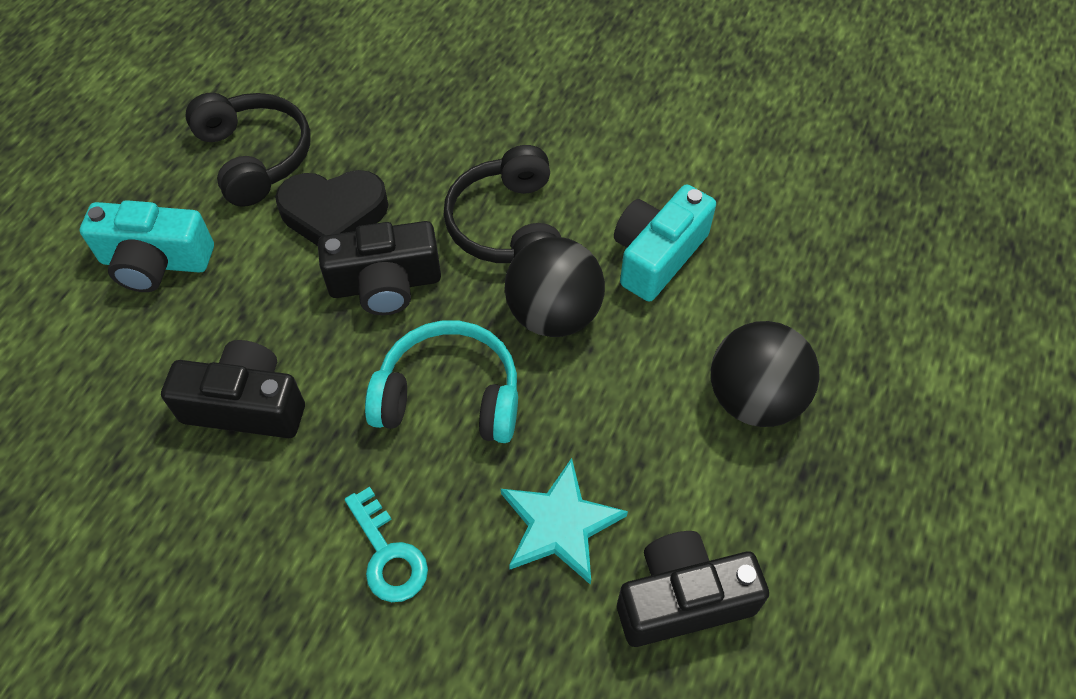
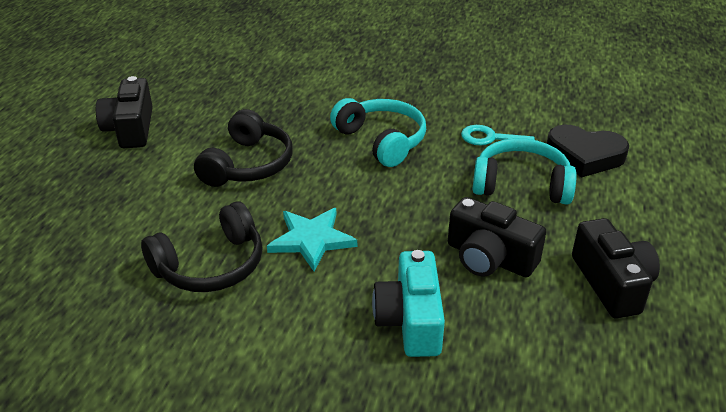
black ball: [505,237,605,337] [711,321,820,427] = 2 -> none = 0
turquoise camera: [80,200,214,292] [614,185,716,302] = 2 -> [372,250,445,357] = 1
turquoise headphones: [365,320,518,443] = 1 -> [330,98,426,167] [472,138,577,204] = 2

